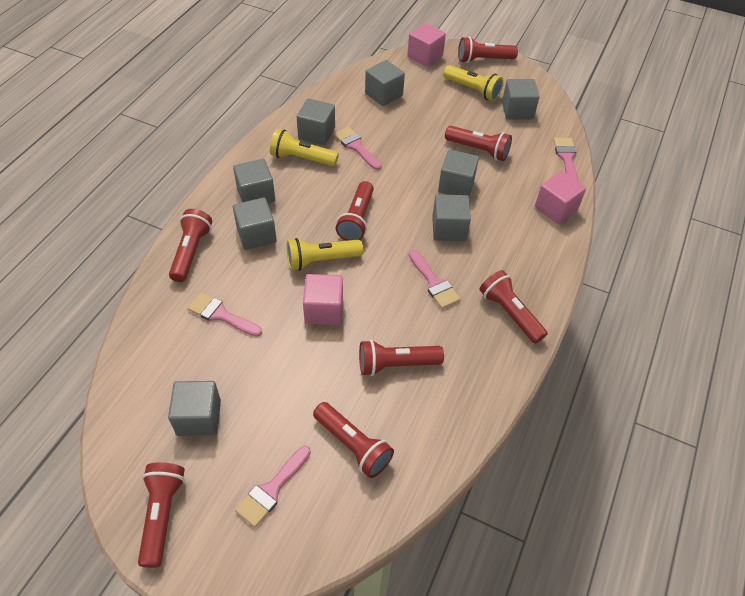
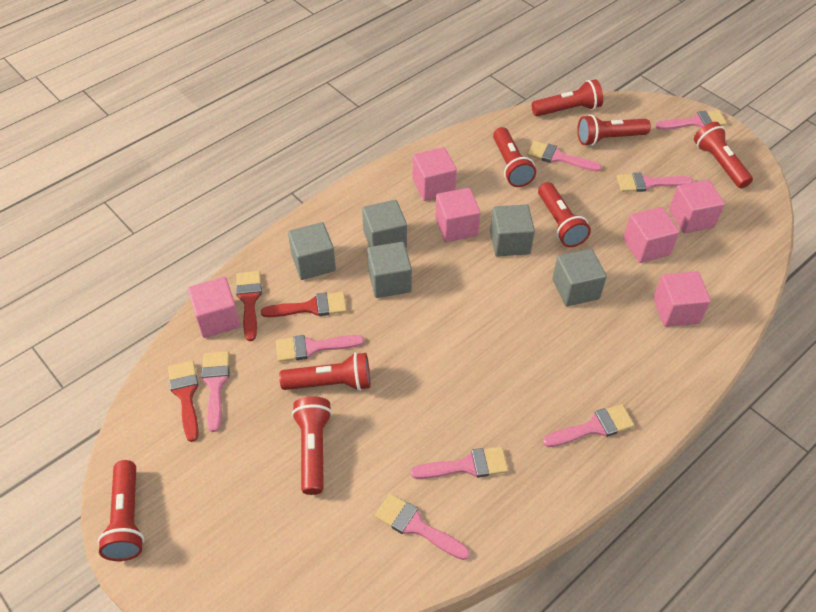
grey cube: [168,381,221,436] [233,159,275,204] [233,198,277,250] [297,98,335,145] [365,60,405,106] [432,194,471,241] [438,150,479,196] [502,79,540,120] = 8 -> [288,222,336,280] [362,200,407,248] [367,242,412,298] [490,204,535,257] [552,249,607,307] = 5
pink brush: [187,292,262,337] [235,446,311,527] [334,127,382,170] [409,249,461,309] [553,138,578,181] = 5 -> [201,351,230,432] [276,335,364,362] [375,494,470,560] [410,447,508,479] [528,141,602,172] [543,404,634,447] [617,173,693,192] [655,110,727,130] = 8
pink cube: [303,274,343,325] [407,23,446,67] [535,171,586,224] = 3 -> [188,277,240,338] [413,147,457,201] [435,188,481,242] [623,207,680,263] [653,271,711,327] [669,180,725,233] = 6
red brush: none = 0 -> [168,361,199,442] [236,271,262,341] [261,292,347,317] = 3
yellow flashlight: [270,129,339,166] [287,238,363,271] [443,65,503,101] = 3 -> none = 0

